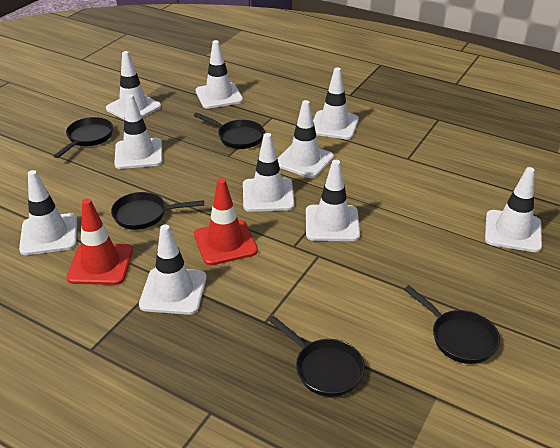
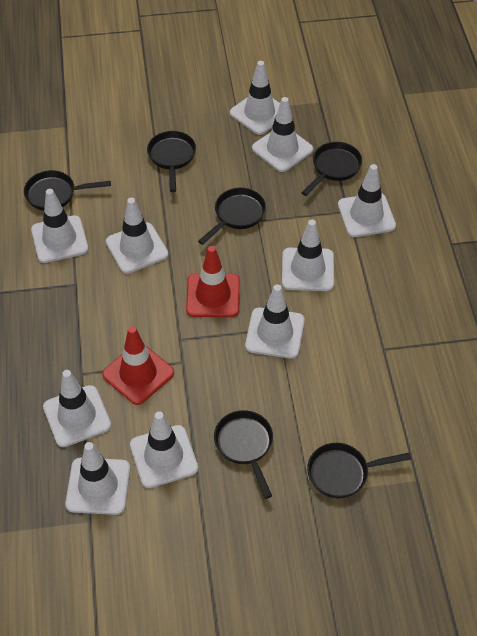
black pan: [54,117,113,158] [111,192,204,230] [193,113,265,149] [268,316,365,397] [404,285,500,364] = 5 -> [24,170,111,211] [147,131,196,192] [198,188,266,245] [214,410,273,499] [302,142,362,196] [307,443,411,499] = 6

